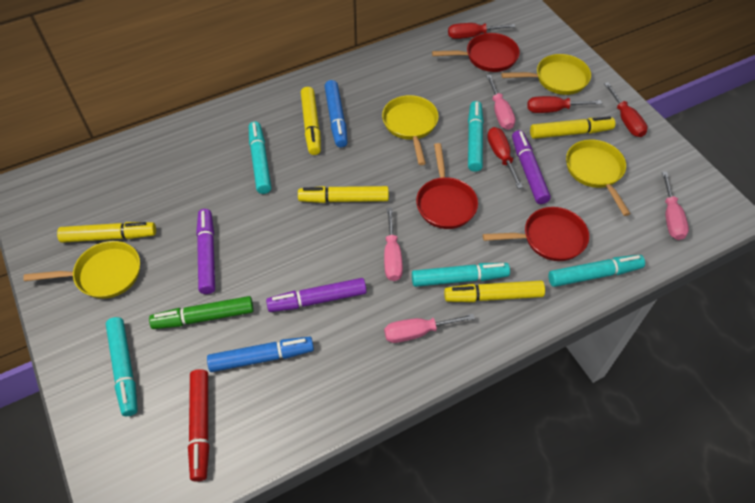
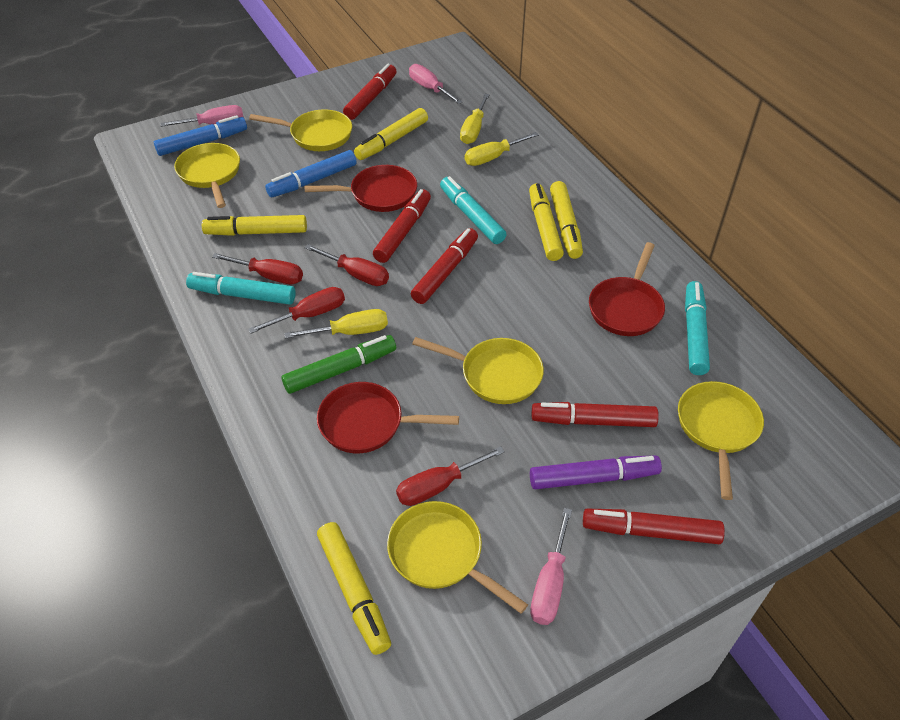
pink screwdriver: [384,208,403,281] [384,314,475,343] [486,74,515,130] [662,172,689,240] = 4 -> [160,105,243,127] [409,64,462,104] [530,508,572,625] = 3
purple marker: [196,209,215,294] [266,278,367,312] [512,130,551,204] = 3 -> [530,456,662,489] = 1
red marker: [188,369,209,482] = 1 -> [343,64,397,120] [373,189,431,263] [411,228,478,304] [532,402,659,427] [583,509,725,544] = 5
turquoise marker: [106,317,138,416] [249,122,272,194] [412,263,510,287] [468,101,484,172] [549,255,645,287] = 5 -> [186,272,296,305] [440,176,507,244] [685,281,710,375] = 3
yellow pan: [23,241,140,299] [382,95,439,165] [501,54,591,95] [566,139,631,216] = 4 -> [174,143,240,208] [249,109,352,151] [387,501,528,614] [412,337,544,404] [678,381,764,500] = 5
yellow screwdriver: none = 0 -> [284,309,388,339] [460,94,490,144] [465,132,539,166] = 3

